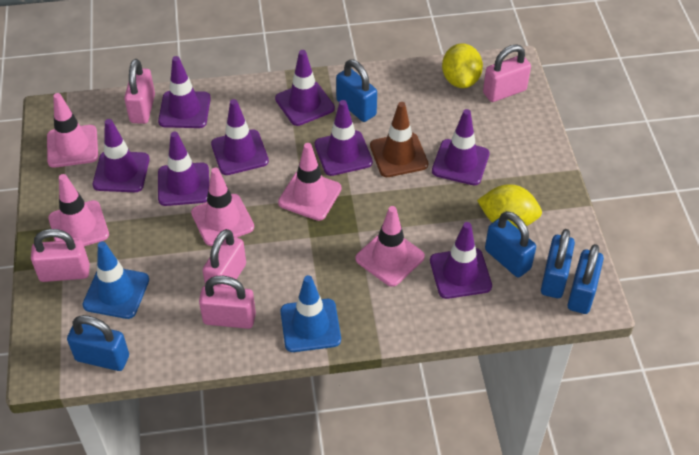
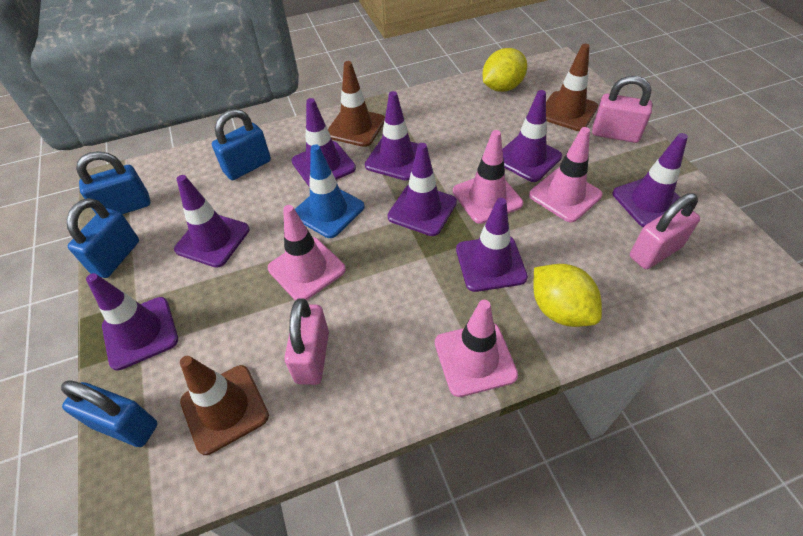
blue padlock: [67,315,129,371] [336,59,377,122] [485,211,536,277] [541,229,575,298] [567,244,604,314] = 5 -> [61,380,158,447] [67,198,139,278] [76,151,150,214] [212,109,271,180] = 4
blue traffic cone: [82,241,149,319] [281,275,341,352] = 2 -> [295,145,365,238] = 1
brown traffic cone: [370,102,428,177] = 1 -> [180,356,269,455] [328,61,385,147] [546,44,598,131] = 3
pink padlock: [31,229,90,282] [124,59,155,124] [199,276,256,329] [202,229,246,287] [483,45,531,102] = 5 -> [284,298,329,385] [592,76,652,143] [630,193,700,269] = 3
pink traffic cone: [47,93,98,168] [48,174,109,246] [191,168,254,246] [278,143,342,221] [355,206,425,287] = 5 -> [268,205,346,300] [435,300,518,397] [453,130,523,224] [529,127,603,222] = 4

